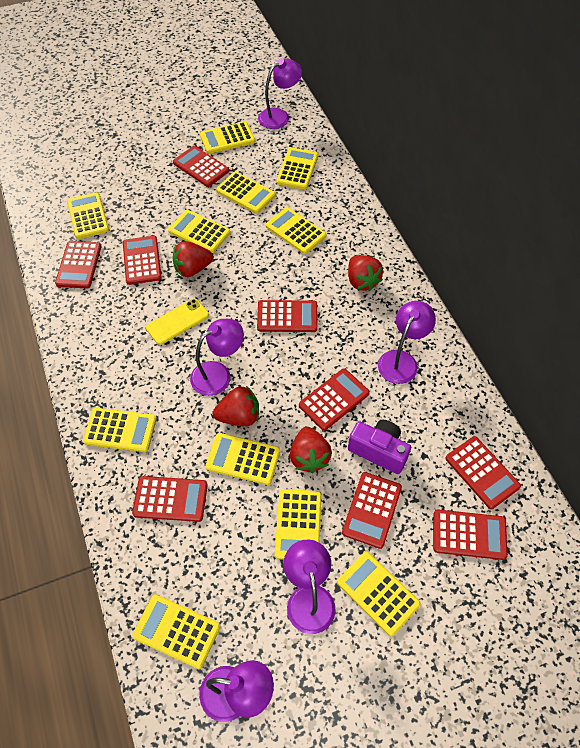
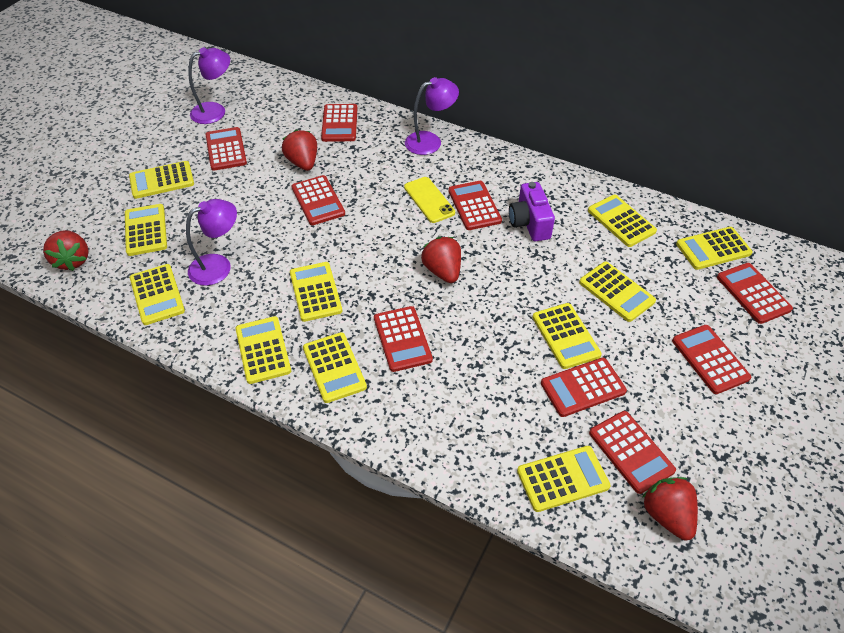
purple lamp: [190,319,244,396] [199,660,274,722] [258,59,302,129] [283,539,336,634] [378,301,436,384] = 5 -> [186,199,237,286] [188,47,230,124] [405,77,459,155] = 3

